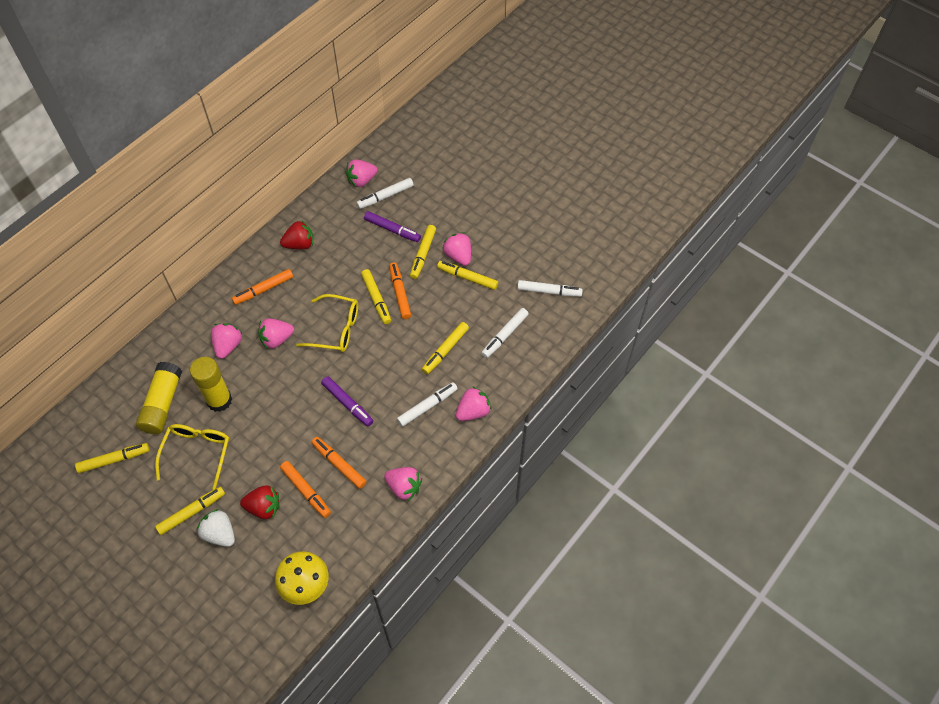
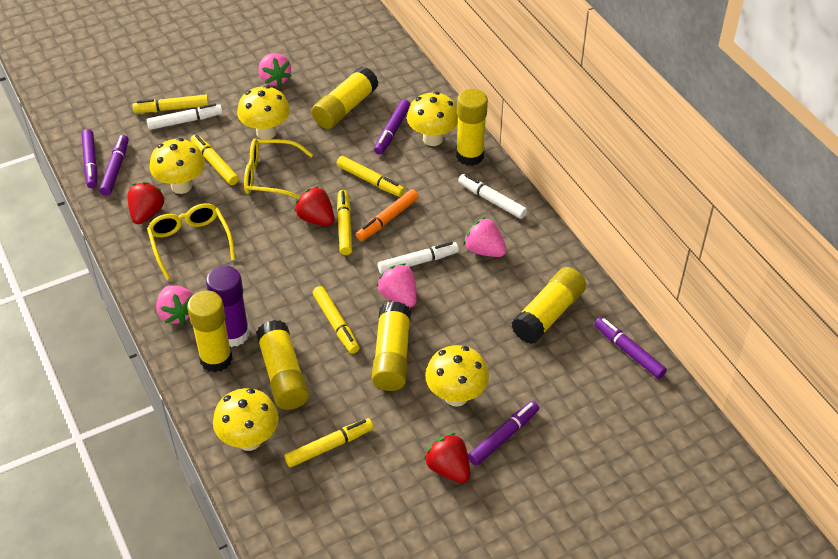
orange marker: [232,269,293,305] [280,461,331,518] [311,437,367,489] [389,262,411,319] = 4 -> [356,189,419,241] = 1
pink strawberry: [211,323,243,359] [258,318,294,349] [346,160,378,187] [384,467,422,501] [442,232,471,266] [456,386,492,421] = 6 -> [156,285,193,325] [259,53,291,87] [377,264,417,307] [463,217,507,257] = 4
purple glue stick: none = 0 -> [206,266,250,347] = 1
purple marker: [321,376,373,427] [364,211,421,242] = 2 -> [81,129,98,188] [99,135,129,196] [374,99,411,155] [468,401,539,466] [594,317,667,379] = 5
red strawberry: [240,485,279,519] [280,220,313,249] = 2 -> [128,182,165,224] [294,186,335,226] [424,433,470,483] = 3
white marker: [356,178,414,209] [397,382,458,427] [481,308,528,358] [517,280,583,297] = 4 -> [147,103,223,130] [378,242,459,274] [458,174,527,219] = 3
white strawberry: [197,509,235,547] = 1 -> none = 0
yellow glue stick: [136,362,182,434] [190,357,232,412] = 2 -> [187,291,233,372] [256,320,309,410] [312,66,378,129] [372,301,411,391] [456,89,488,166] [511,267,586,344] = 6
yellow mushroom: [275,551,329,605] = 1 -> [150,138,205,194] [213,388,279,451] [237,86,290,139] [407,92,458,146] [425,345,489,407] = 5

